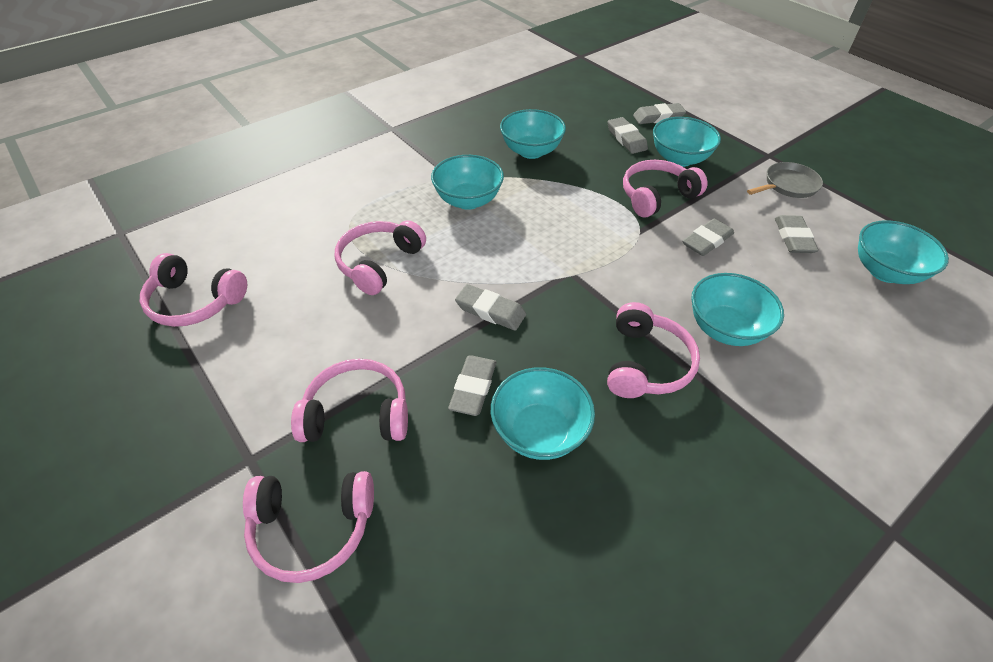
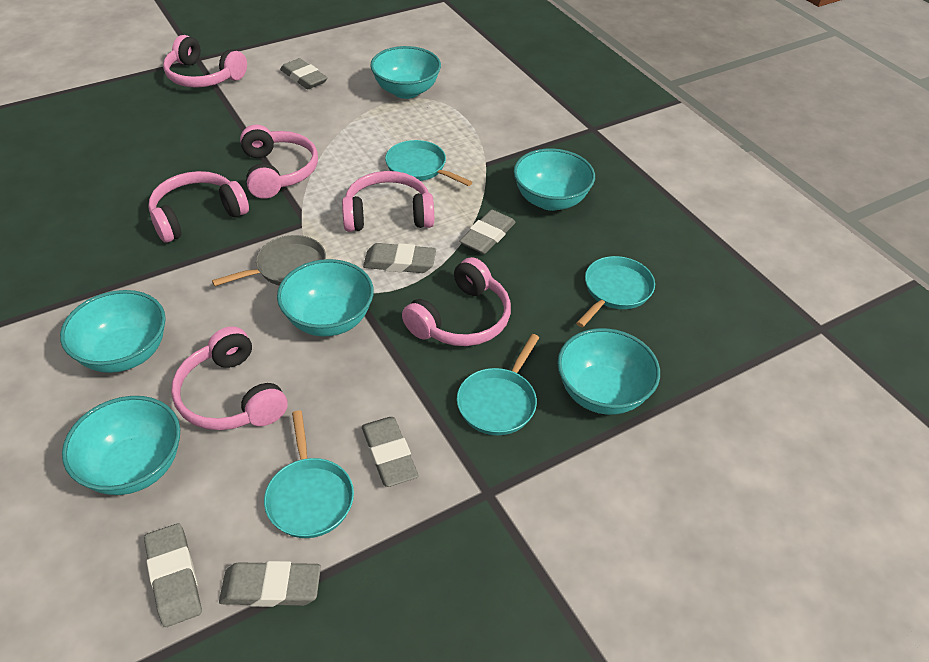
turquoise pan: none = 0 -> [264,411,354,538] [385,140,472,186] [457,334,539,435] [576,256,655,327] = 4

